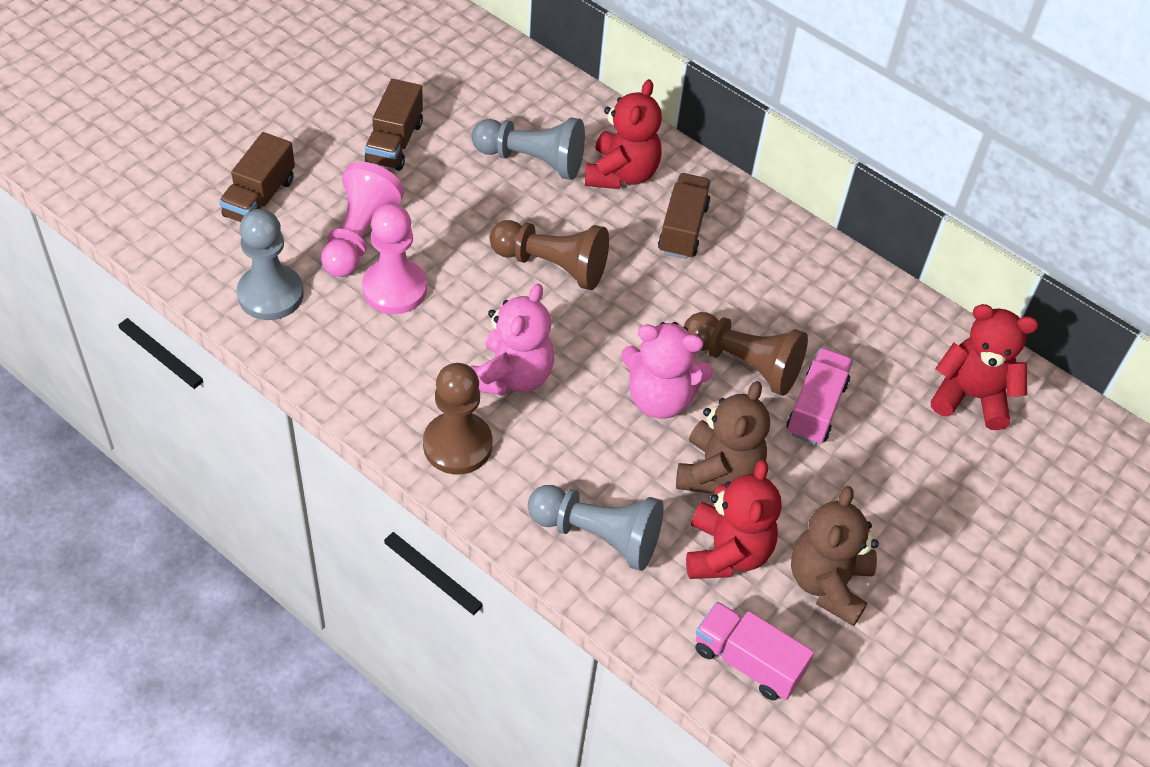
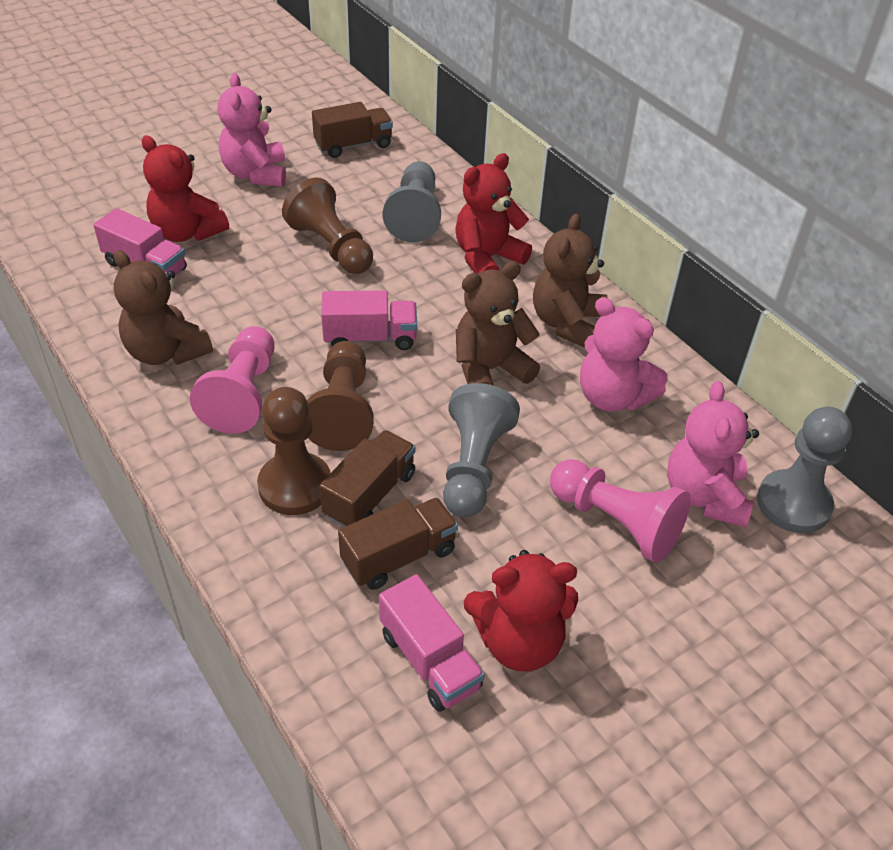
brown teddy bear: [676,381,770,494] [791,486,879,626] = 2 -> [114,250,213,365] [456,261,540,386] [533,214,608,348] = 3
pink teddy bear: [471,283,554,396] [621,322,714,419] = 2 -> [217,73,286,187] [580,297,668,412] [667,381,759,527] = 3
pink truck: [695,602,814,700] [786,348,853,445] = 2 -> [93,208,187,275] [321,291,417,350] [379,574,485,712] = 3

